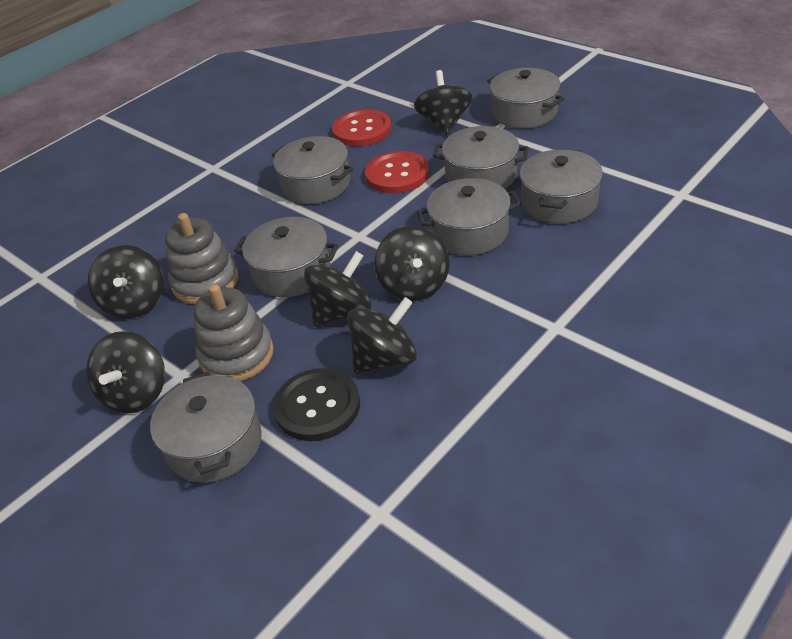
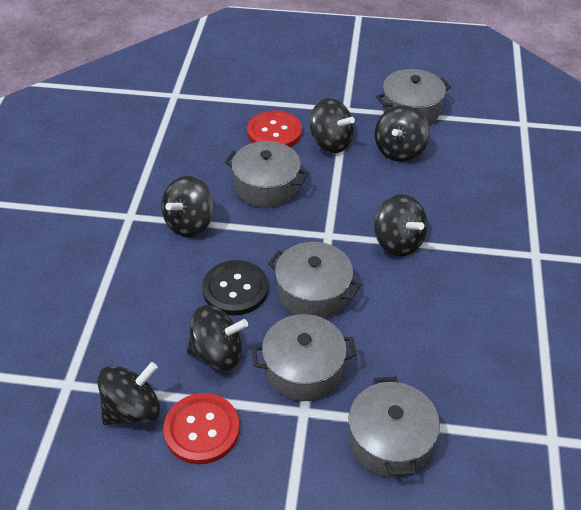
grey pot: [150,372,262,483] [234,217,339,297] [272,136,353,204] [417,178,521,255] [433,126,529,189] [487,68,564,129] [520,149,603,224] = 7 -> [225,141,308,207] [252,314,357,401] [268,242,361,319] [349,377,440,477] [376,69,451,125] = 5
grey stacking toy: [165,213,238,304] [194,284,274,381] = 2 -> none = 0

